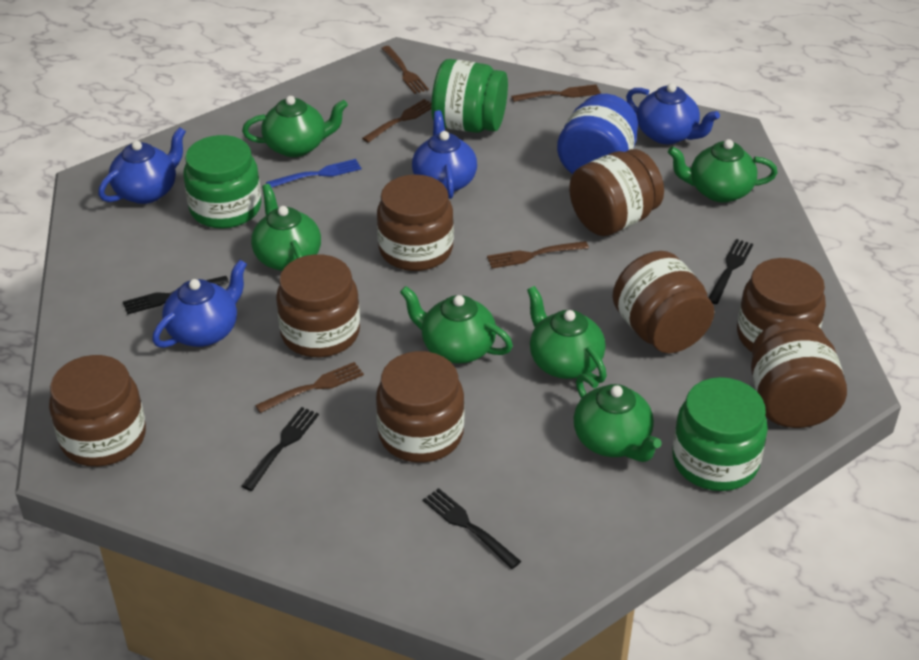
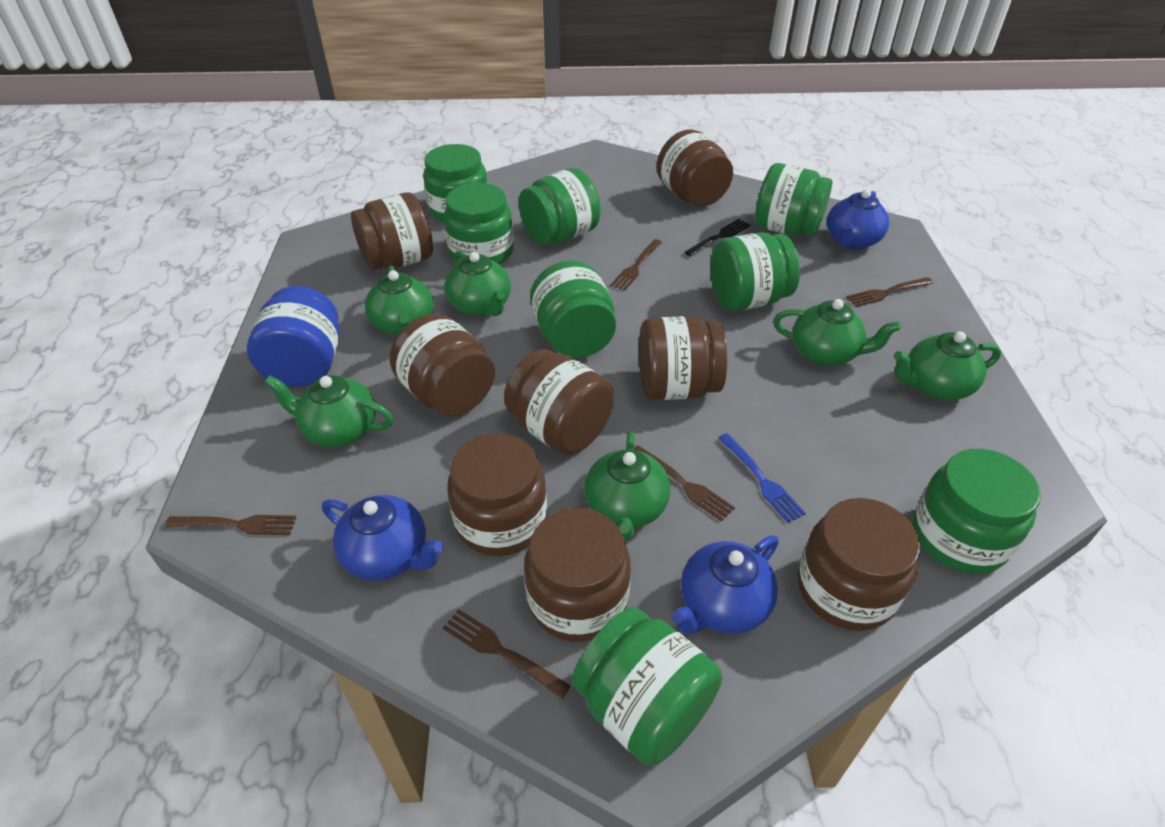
black fork: [123,276,229,315] [242,407,319,491] [423,488,521,569] [708,239,753,304] = 4 -> [685,219,750,257] = 1
blue teapot: [98,127,186,204] [152,260,247,348] [412,110,477,199] [626,83,720,144] = 4 -> [322,495,443,581] [672,535,779,634] [827,189,889,249] = 3
green jar: [183,135,261,229] [431,59,508,133] [672,377,768,491] = 3 -> [423,144,488,222] [444,183,514,264] [519,168,601,245] [530,260,616,358] [572,607,722,765] [710,232,800,311] [755,163,832,236] [913,449,1041,574] = 8

